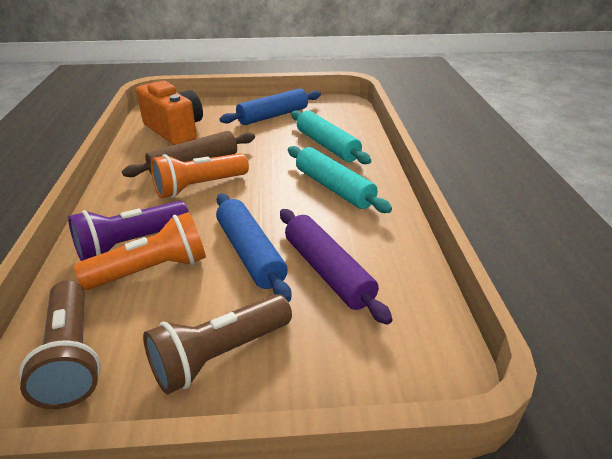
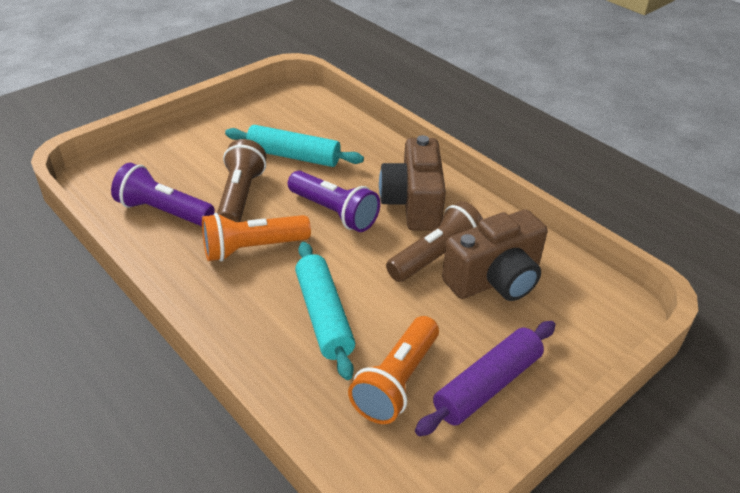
blue rolling pin: [216,194,291,302] [220,88,321,125] = 2 -> none = 0
brown camera: none = 0 -> [379,135,446,231] [442,209,548,301] = 2
brown rolling pin: [122,131,255,177] = 1 -> none = 0
orange camera: [136,81,203,145] = 1 -> none = 0
purple flashlight: [68,201,189,261] = 1 -> [111,163,215,226] [288,171,380,232] = 2

